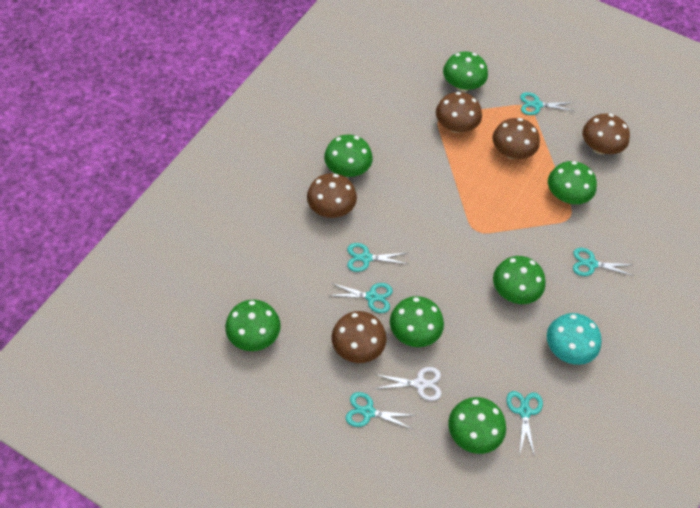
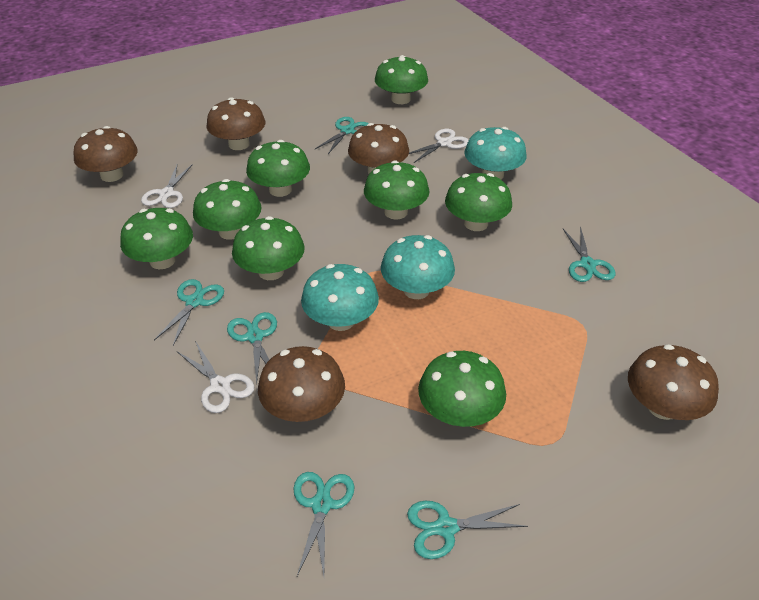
green mushroom: [225,300,281,351] [324,135,373,177] [390,296,444,347] [443,52,488,92] [448,397,506,454] [493,256,545,304] [548,161,597,204] = 7 -> [120,208,193,269] [193,179,262,240] [232,216,305,280] [246,140,310,197] [364,160,429,220] [375,55,428,104] [418,351,506,427] [445,173,512,231] = 8
turquoise mushroom: [547,313,602,365] = 1 -> [301,264,379,331] [381,235,455,299] [464,127,527,180] = 3
white scissors: [375,367,441,401] = 1 -> [141,164,193,208] [178,341,254,413] [409,129,469,163] = 3

